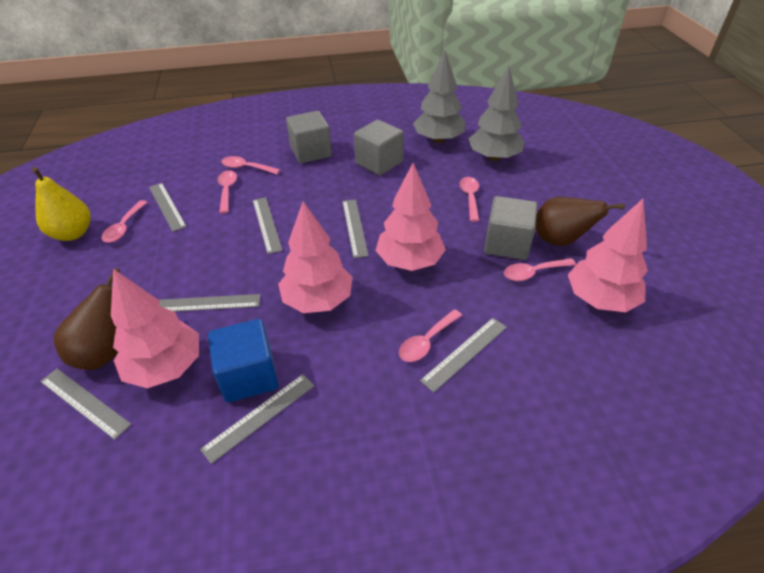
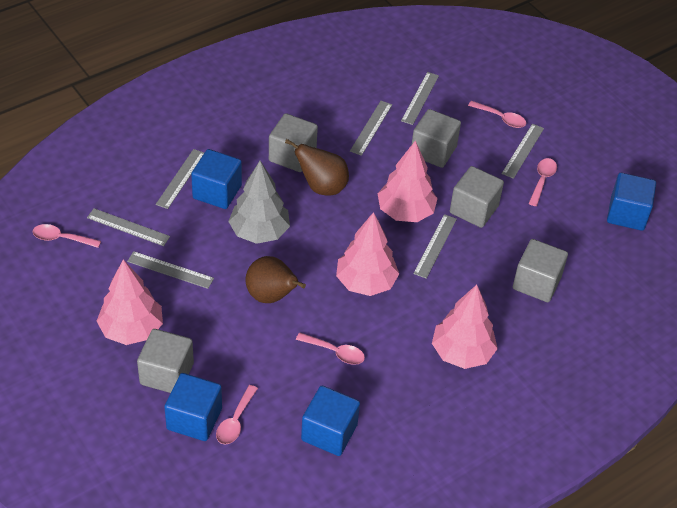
blue cube: [208,319,279,403] = 1 -> [164,373,222,441] [191,149,242,209] [301,386,360,456] [607,173,656,231] = 4
grey cube: [286,111,332,163] [354,120,404,175] [484,196,538,260] = 3 -> [137,329,194,393] [269,113,318,172] [412,109,461,168] [450,166,504,228] [513,239,568,302] = 5
grey tree: [413,51,466,143] [469,66,525,161] = 2 -> [228,161,290,244] = 1
pink spoon: [101,200,147,243] [218,170,237,213] [221,156,280,174] [399,309,462,362] [459,177,479,222] [504,258,576,281] = 6 -> [33,224,101,248] [216,385,258,445] [296,333,365,365] [468,101,526,128] [529,158,557,206] = 5
yellow pear: [32,167,91,241] = 1 -> none = 0

